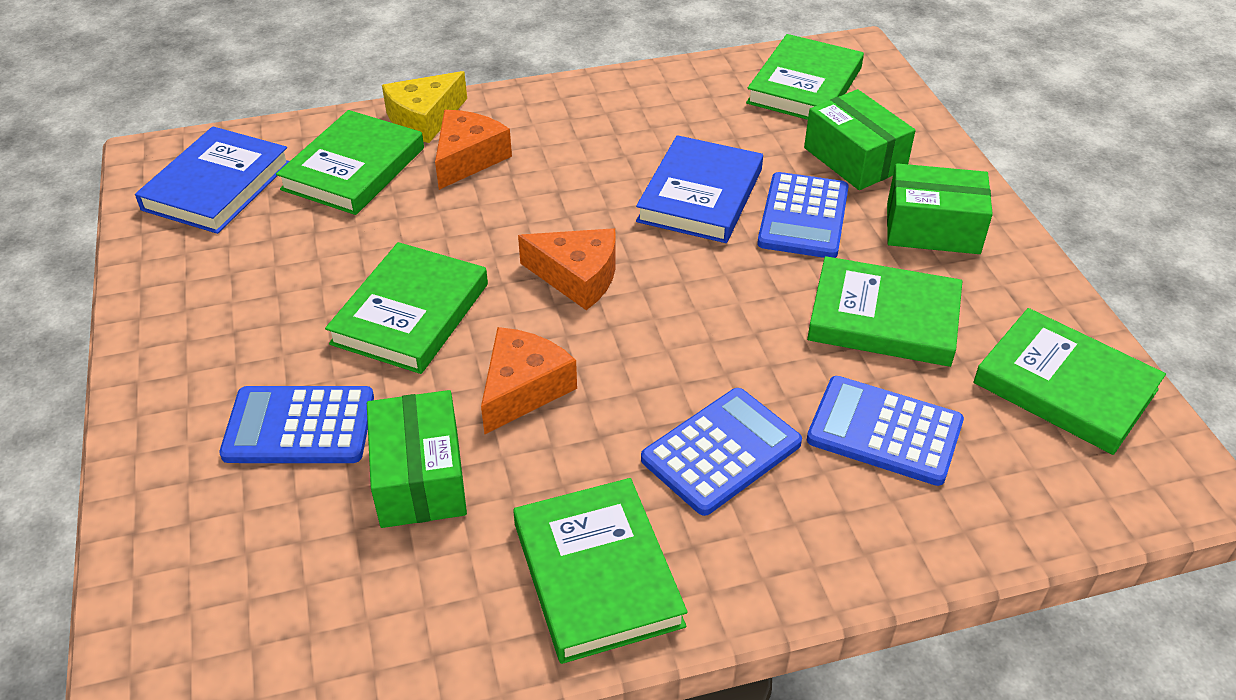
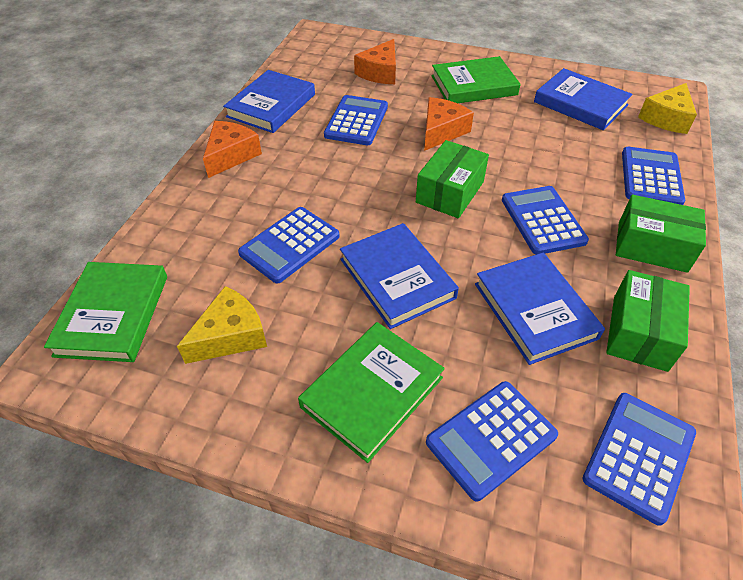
blue book: [135,126,290,234] [636,135,763,243] = 2 -> [223,70,315,133] [340,223,459,329] [475,252,605,365] [534,68,633,130] = 4
blue calculator: [219,386,374,463] [641,388,802,516] [757,172,849,258] [807,376,964,486] = 4 -> [238,207,340,284] [324,95,388,145] [426,381,558,501] [502,186,589,255] [583,393,696,525] [622,147,685,205] = 6
green book: [276,110,424,215] [325,242,488,374] [513,478,688,664] [746,34,864,120] [807,256,962,367] [973,308,1166,455] = 6 -> [44,262,167,362] [298,322,445,463] [431,56,521,103] = 3
yellow cheese: [382,71,467,143] = 1 -> [177,286,267,364] [638,83,697,134] = 2

